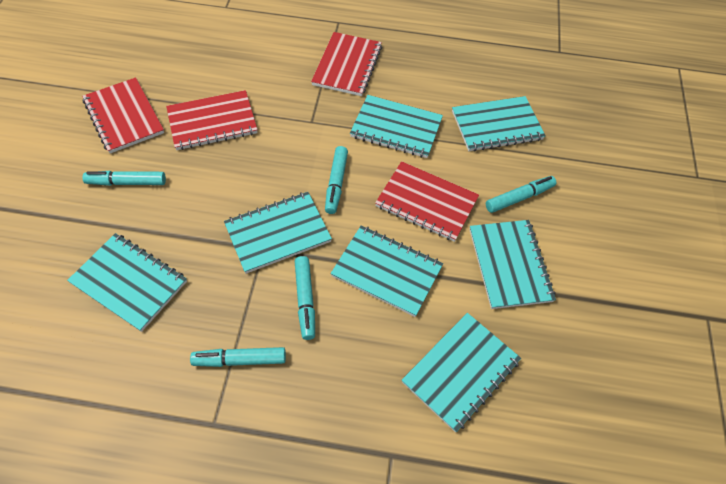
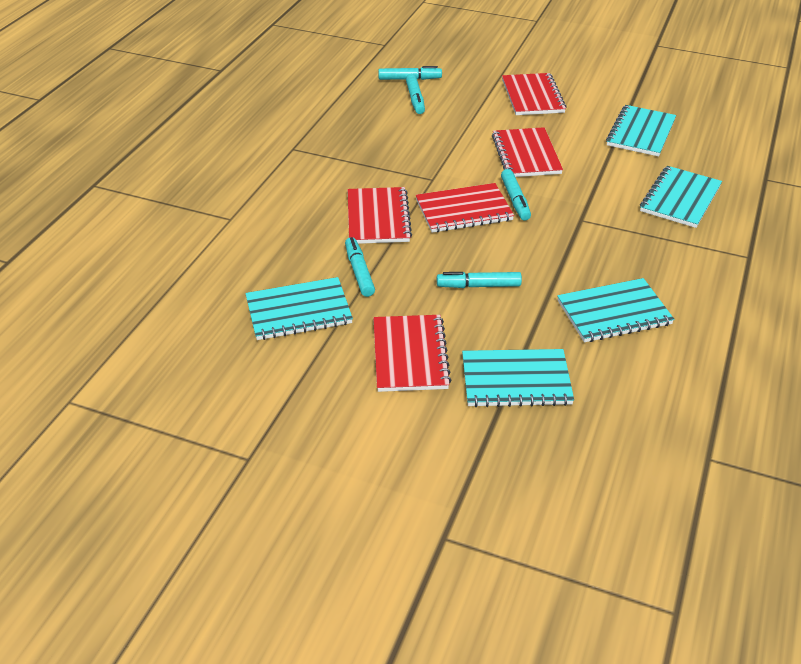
red notebook: [82,77,164,153] [166,90,258,150] [311,32,382,96] [375,161,479,242] = 4 -> [347,187,412,244] [373,315,451,392] [416,183,514,233] [492,127,563,177] [502,73,566,115] = 5
turquoise notebook: [67,233,187,332] [224,192,332,274] [331,225,443,317] [350,95,443,158] [402,313,521,432] [452,96,546,152] [469,220,556,309] = 7 -> [245,277,353,340] [462,349,574,407] [557,278,675,342] [606,105,676,157] [640,166,722,228] = 5

